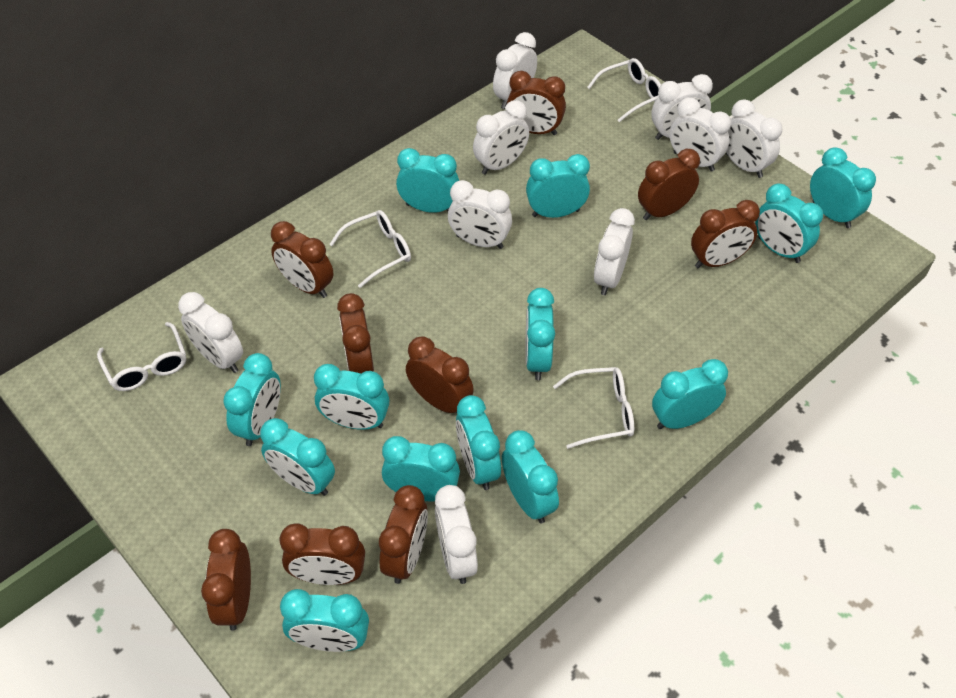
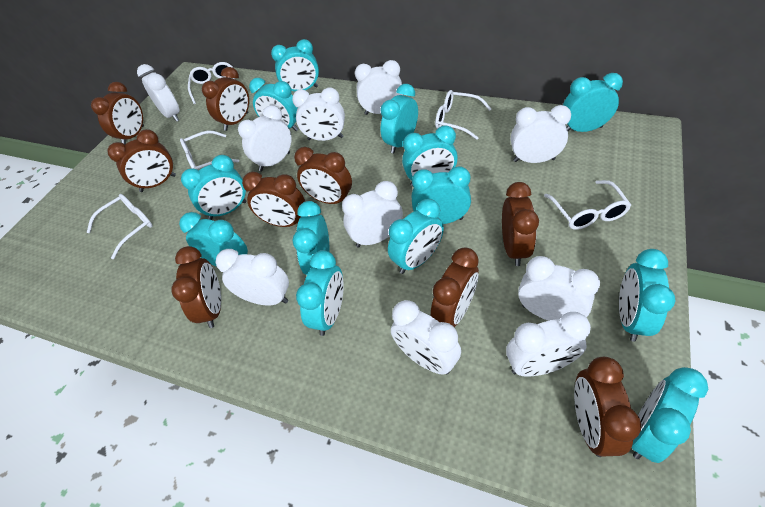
white clock: [178,292,243,373] [435,485,478,584] [448,180,512,249] [473,100,529,175] [493,32,537,109] [594,208,635,295] [651,74,713,140] [669,97,731,172] [726,99,782,178] = 9 -> [137,64,180,122] [216,249,289,305] [238,105,292,171] [292,87,345,141] [342,181,403,248] [355,60,403,115] [391,300,461,375] [506,312,591,377] [511,105,571,163] [518,256,600,321] = 10
white glasses: [97,322,186,391] [330,210,411,288] [553,367,634,449] [587,58,661,122] = 4 -> [87,194,153,259] [180,131,239,169] [188,62,235,104] [435,90,491,140] [544,180,631,230] = 5

